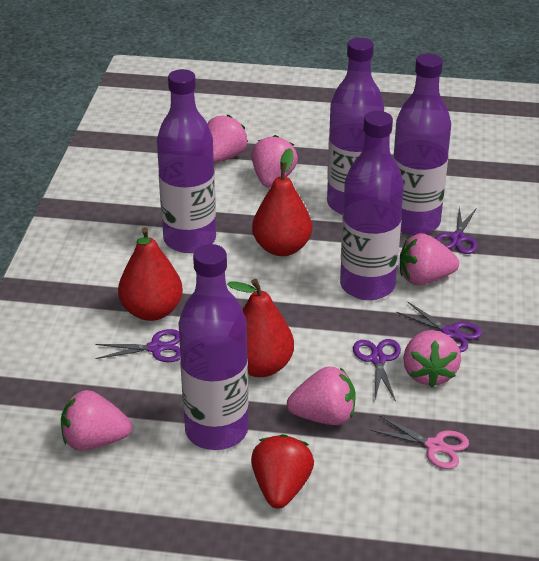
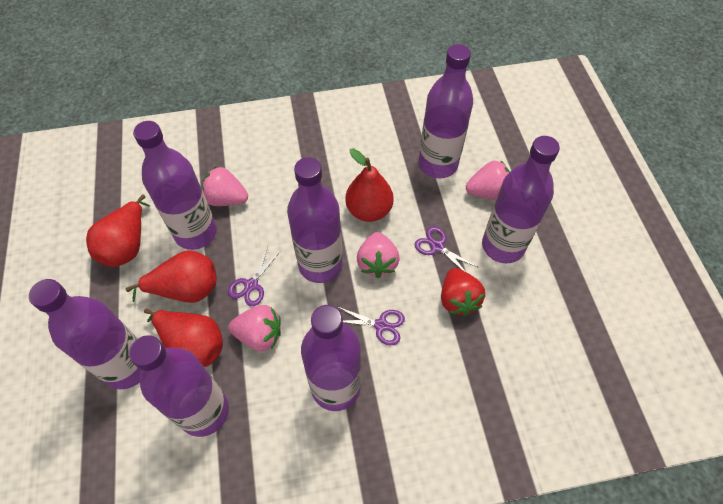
pink scissors: [370,415,469,469] = 1 -> none = 0
pink strawberry: [61,390,132,451] [207,115,248,163] [251,135,298,187] [287,366,356,425] [400,233,459,285] [403,330,461,387] = 6 -> [202,167,248,206] [228,305,281,351] [357,232,400,278] [466,160,510,200] = 4
purple bottle: [157,69,216,253] [178,244,249,450] [327,38,384,215] [340,111,404,300] [393,53,451,235] = 5 -> [29,279,141,389] [129,335,229,437] [133,121,217,250] [287,157,343,283] [301,305,361,411] [419,44,473,178] [482,136,560,263] = 7
purple scissors: [95,329,180,362] [353,339,401,402] [396,302,482,352] [435,207,477,254] = 4 -> [228,247,281,306] [338,307,405,345] [415,226,479,272] = 3
red pear: [118,227,183,321] [227,279,294,377] [252,148,312,256] = 3 -> [86,194,150,267] [126,250,216,303] [144,308,223,367] [345,148,394,222] = 4

